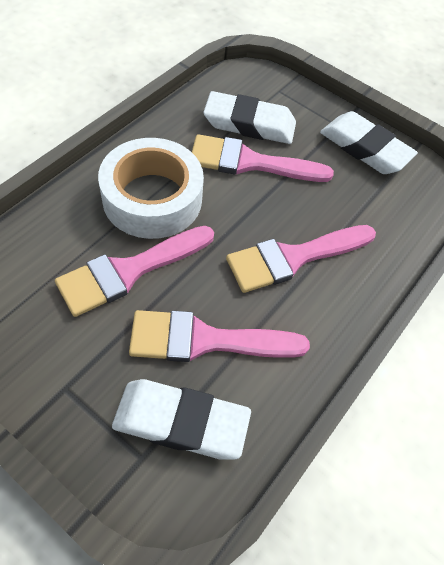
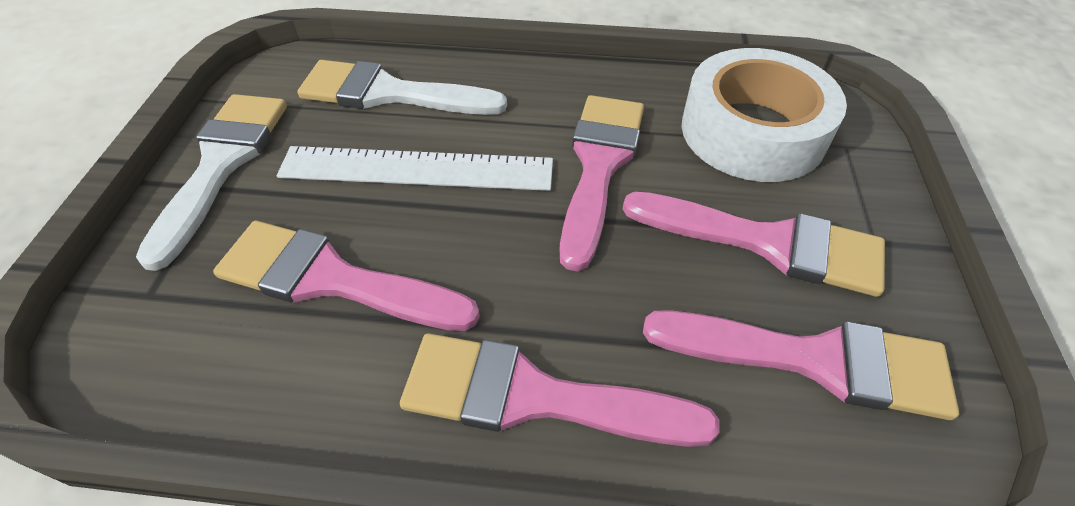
pink brush: [55,226,214,317] [129,310,310,362] [192,134,334,182] [226,225,376,293] = 4 -> [213,221,480,331] [400,333,720,447] [560,95,644,272] [623,192,885,297] [643,310,959,420] = 5
white brush: none = 0 -> [136,94,287,271] [297,60,507,115] = 2
white eraser: [112,379,251,460] [204,91,296,144] [320,111,418,174] = 3 -> none = 0
white ruler: none = 0 -> [277,146,553,191] = 1

